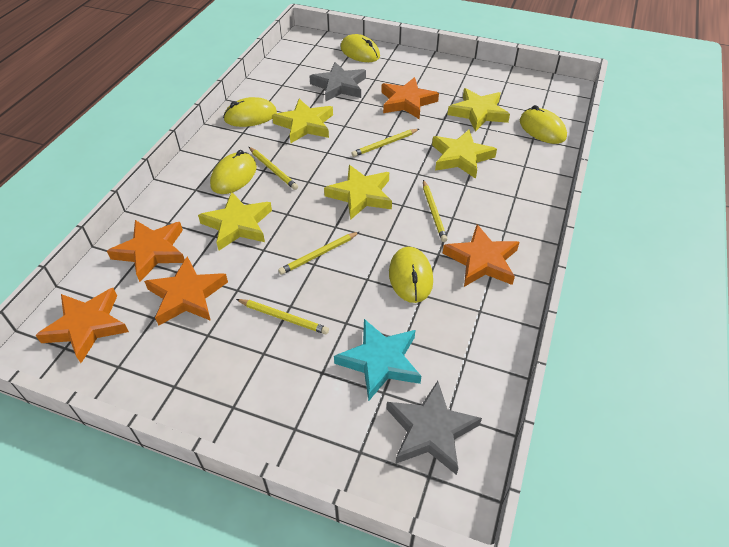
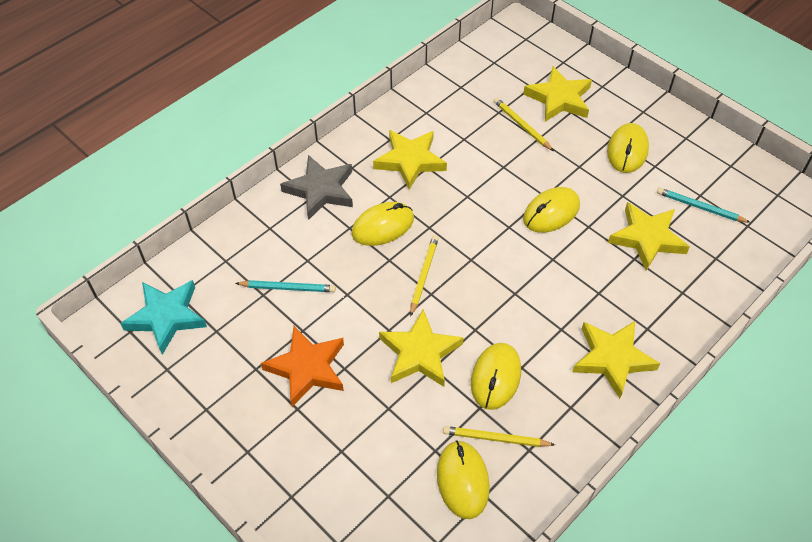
grey star: [309,62,366,102] [387,381,482,475] = 2 -> [280,155,353,220] = 1
orange star: [35,288,129,363] [107,220,185,282] [144,256,228,326] [381,77,439,119] [443,224,520,287] = 5 -> [261,326,344,407] = 1
turquoise pencil: none = 0 -> [235,280,336,292] [657,188,751,223] = 2
yellow pencil: [236,299,329,335] [249,147,298,190] [278,232,359,275] [351,129,419,157] [423,180,447,242] = 5 -> [410,235,439,317] [443,426,555,447] [494,98,554,151] = 3

